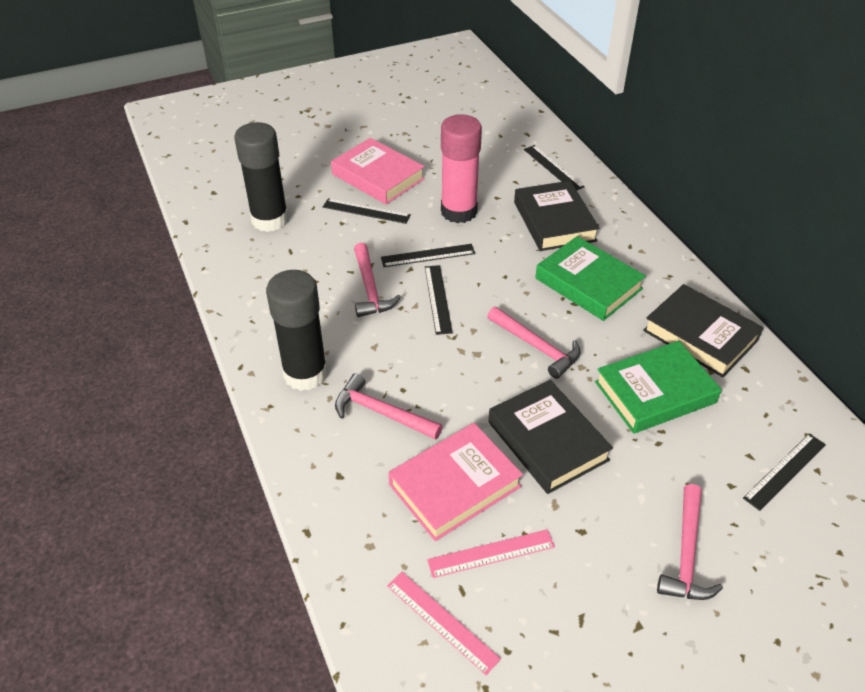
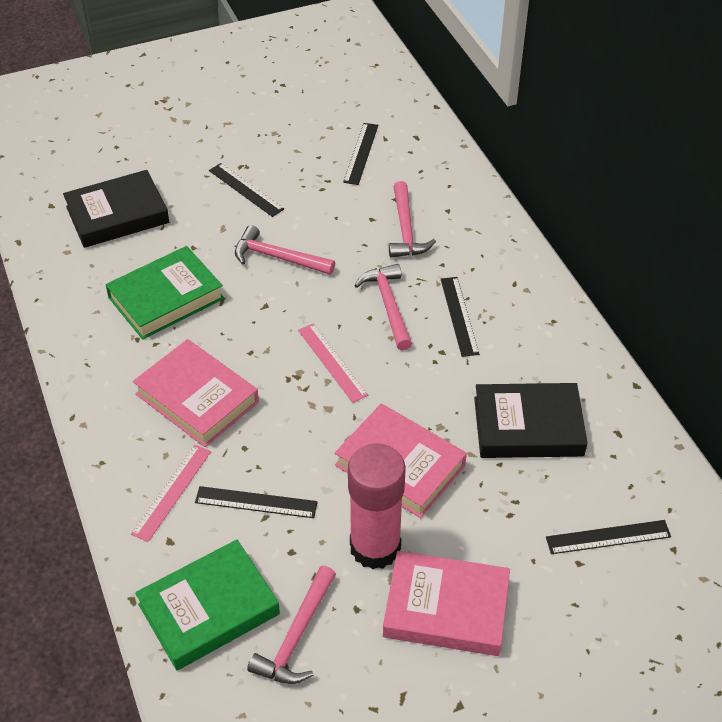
black book: [488,380,613,494] [514,181,600,251] [643,284,764,378] = 3 -> [63,170,169,248] [474,383,588,458] = 2
black glue stick: [234,122,288,232] [266,270,327,391] = 2 -> none = 0
pink book: [331,138,425,205] [388,423,523,541] = 2 -> [133,339,259,447] [335,403,467,518] [383,551,510,656] = 3

